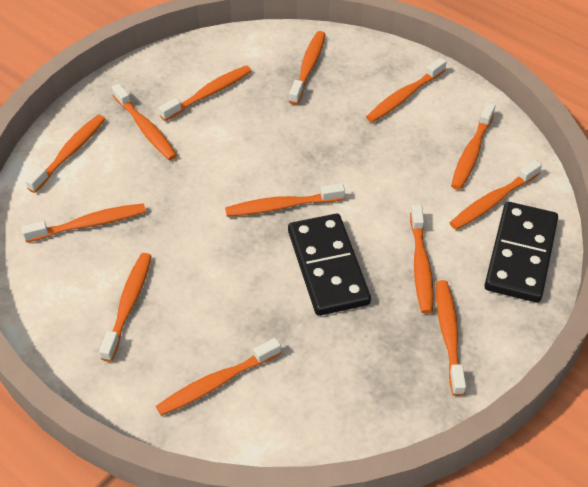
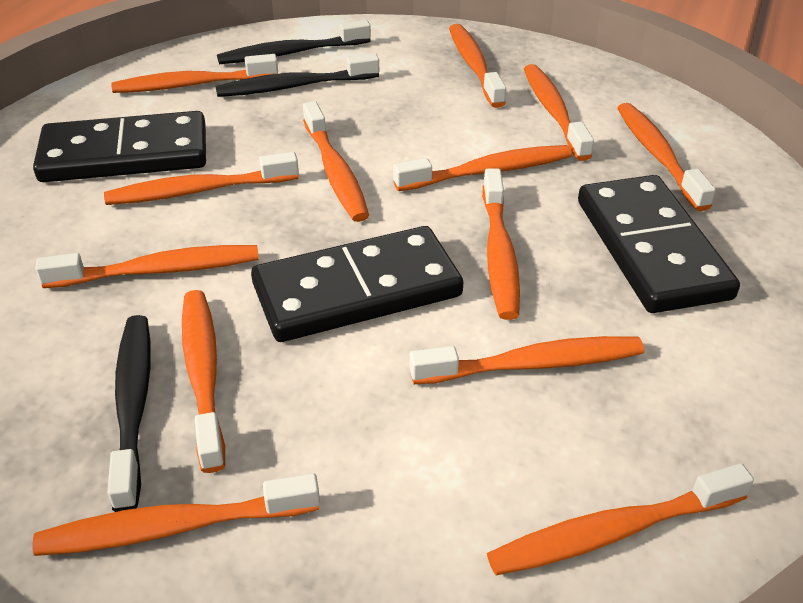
black domino: [288,214,371,316] [484,202,558,303] = 2 -> [33,111,206,182] [251,226,463,342] [578,175,740,313] = 3
black toothbrush: none = 0 -> [107,315,151,512] [215,53,379,97] [217,20,371,64] = 3

